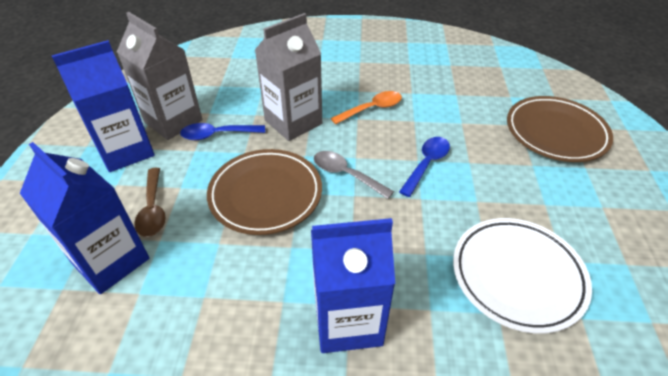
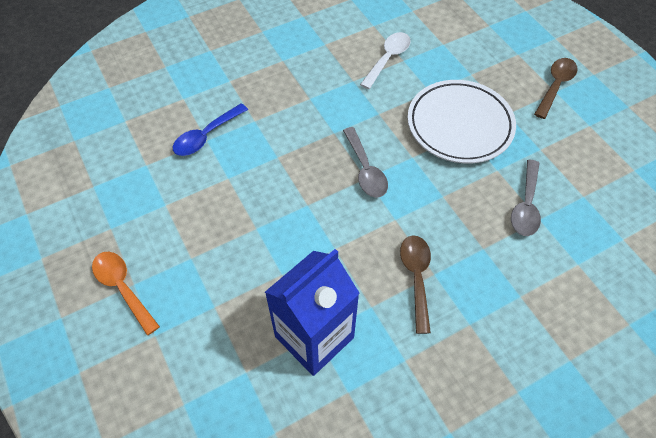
blue carton: [20,142,149,294] [51,40,155,172] [311,218,395,353] = 3 -> [265,249,360,376] = 1
blue spoon: [180,123,265,140] [399,137,450,197] = 2 -> [173,103,248,156] = 1
brown plate: [207,149,322,235] [507,96,613,162] = 2 -> none = 0
brown spoon: [134,168,166,237] = 1 -> [400,235,431,334] [534,58,578,119] = 2
grey carton: [117,12,202,140] [255,13,322,141] = 2 -> none = 0
grey spoon: [314,151,394,199] = 1 -> [343,127,388,198] [511,160,541,236] = 2
white spoon: none = 0 -> [360,32,411,89] = 1

